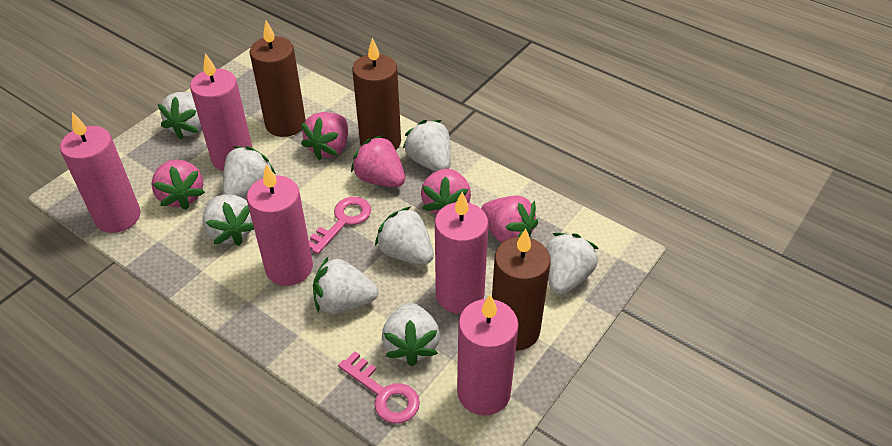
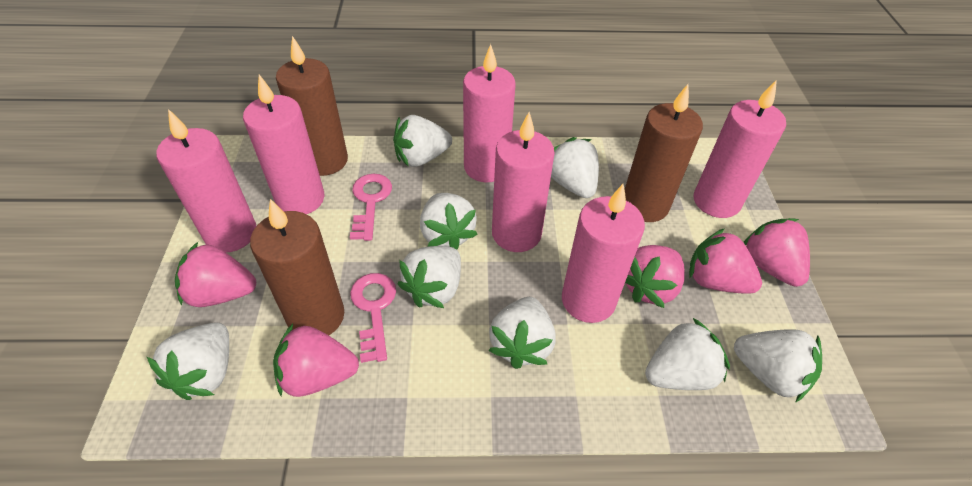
pink candle: [60,112,141,233] [190,53,252,171] [247,164,313,286] [435,192,488,314] [457,294,519,416] = 5 -> [156,109,256,253] [243,75,324,214] [463,44,516,182] [492,112,555,252] [562,184,645,323] [694,80,786,218] = 6

